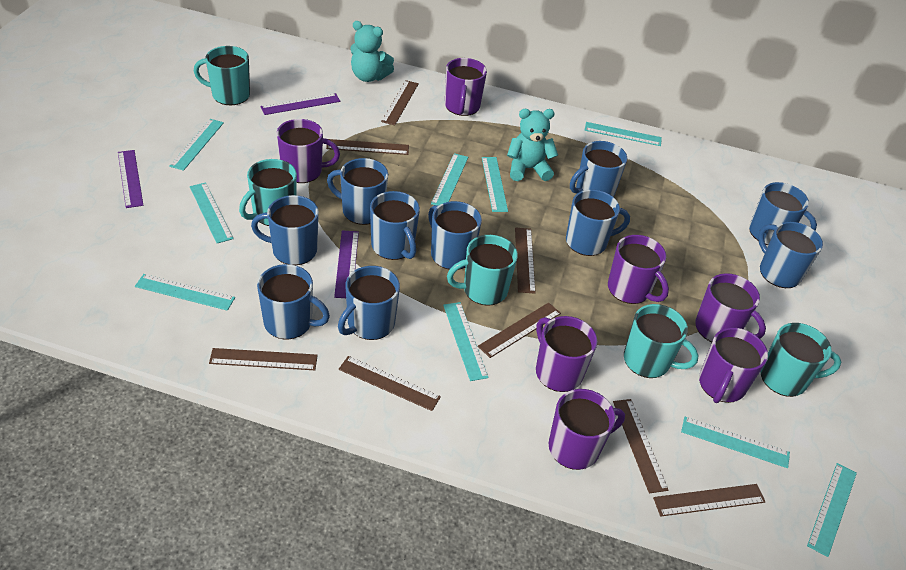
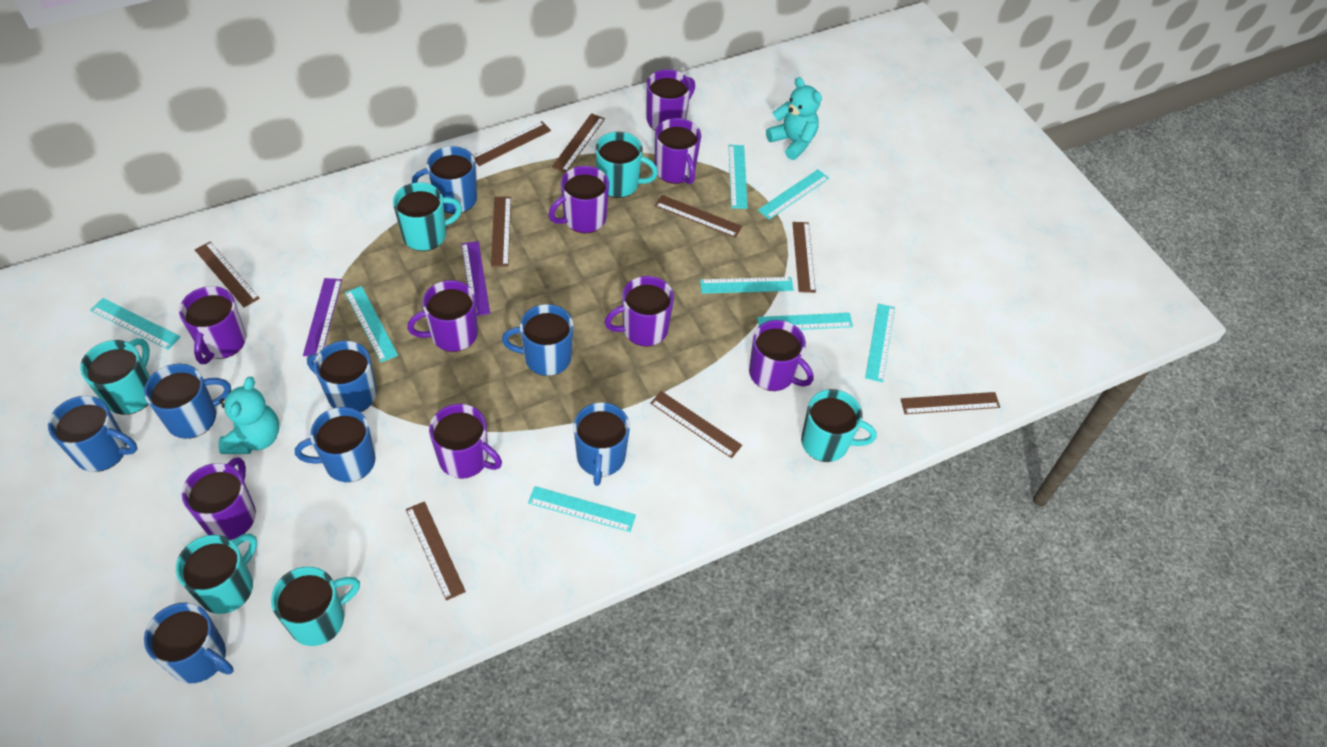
blue mug: [251,195,319,265] [257,264,330,339] [327,158,388,225] [338,266,400,340] [370,191,420,260] [428,201,482,270] [566,189,630,256] [570,141,627,197] [749,182,817,245] [758,222,823,288] = 10 -> [48,396,138,472] [144,364,231,439] [144,603,234,683] [295,407,376,482] [307,341,377,412] [412,146,477,214] [502,304,573,376] [573,402,630,486] = 8
brown ruler: [209,348,318,370] [326,139,409,155] [339,356,441,411] [381,80,419,125] [478,303,561,358] [515,227,536,294] [613,399,668,494] [653,484,765,517] = 8 -> [195,242,260,307] [406,501,466,601] [473,121,551,166] [491,197,511,266] [552,113,605,173] [650,391,742,458] [655,195,742,238] [792,222,816,293] [901,392,1000,414] = 9
purple mug: [277,119,340,183] [445,58,487,116] [536,316,597,392] [549,389,625,470] [608,235,669,304] [695,273,766,342] [699,328,768,403] = 7 -> [179,286,246,364] [182,457,256,540] [407,280,478,352] [429,404,502,479] [549,166,609,233] [605,276,674,347] [646,69,695,130] [655,118,701,184] [749,320,814,391] = 9
purple ruler: [118,150,143,208] [261,93,340,115] [334,230,359,298] = 3 -> [303,278,342,356] [461,241,490,316] = 2
turquoise mug: [194,46,250,105] [239,159,297,226] [447,235,518,306] [624,304,699,378] [761,323,841,397] = 5 -> [80,338,150,415] [176,533,257,614] [271,567,360,646] [393,182,462,251] [595,132,658,198] [801,389,876,462] = 6
turquoise ruler: [135,274,235,311] [169,119,224,171] [190,182,234,243] [431,153,468,206] [443,302,489,381] [482,157,508,212] [585,122,662,146] [681,417,790,468] [807,463,857,557] = 9 -> [90,298,181,350] [345,286,398,362] [528,486,636,532] [700,277,794,294] [728,145,748,209] [757,313,853,330] [758,169,829,220] [865,304,895,382] = 8

